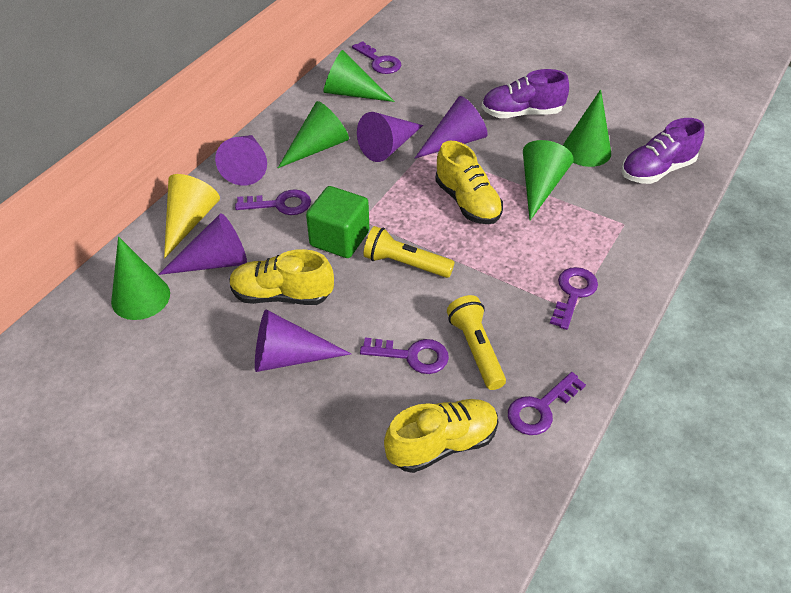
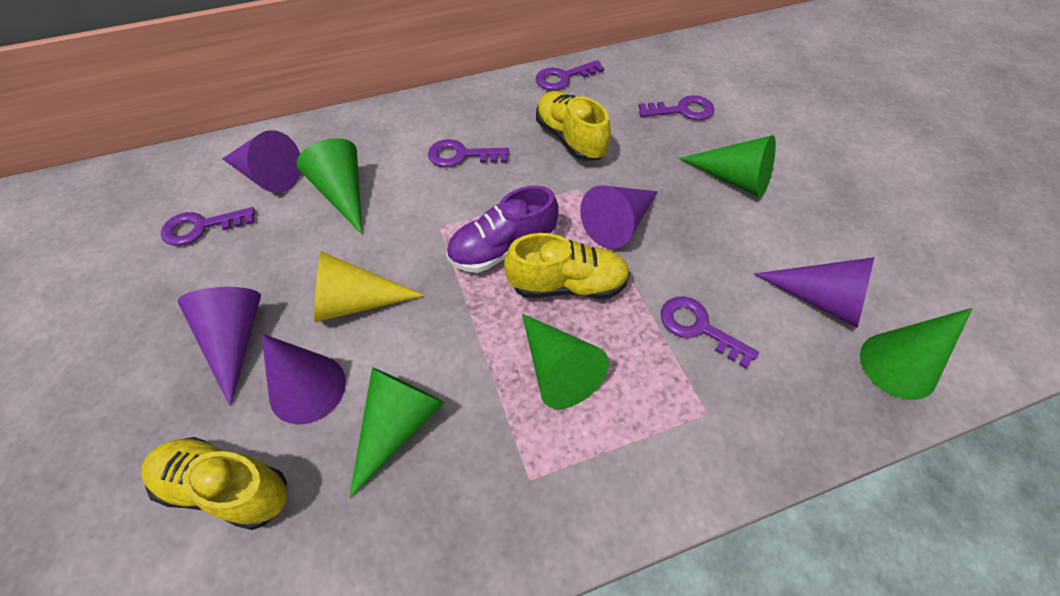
green cube: [306,186,369,258] = 1 -> none = 0
purple shoe: [482,69,569,118] [621,118,704,184] = 2 -> [446,186,559,273] = 1
yellow flashlight: [363,226,455,278] [447,295,506,390] = 2 -> none = 0

